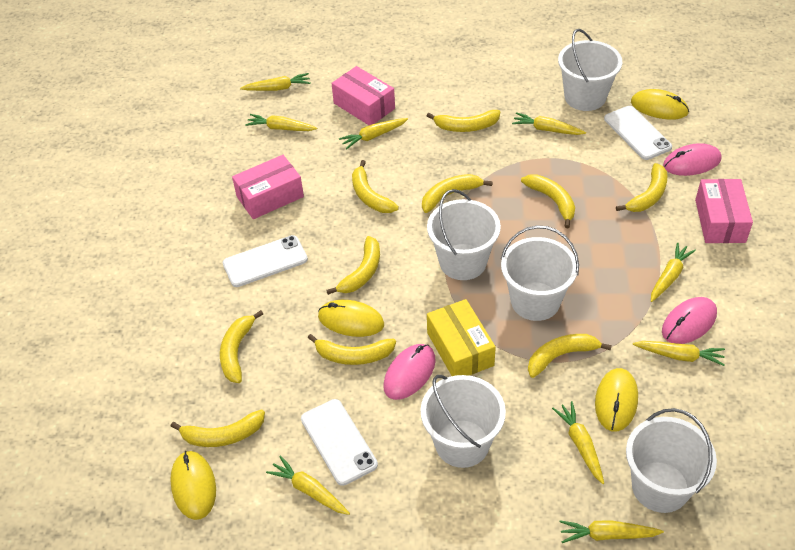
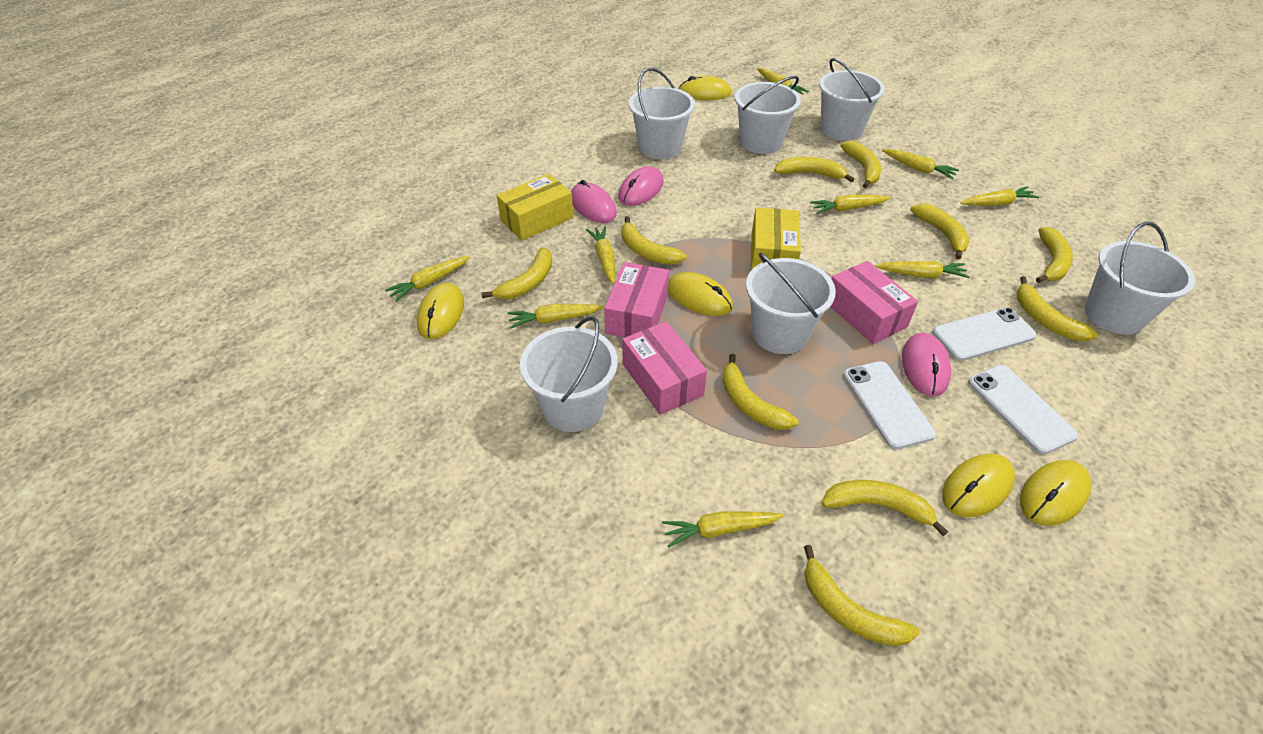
white bucket: [421,375,506,468] [427,189,501,280] [501,225,579,321] [558,29,622,111] [626,408,717,513] = 5 -> [520,316,618,432] [629,68,695,159] [735,76,801,154] [746,252,836,354] [819,58,885,141] [1085,222,1195,335] = 6
yellow box: [427,299,496,376] = 1 -> [496,174,573,241] [751,207,801,270] = 2
yellow mouse: [170,451,216,520] [318,300,384,337] [595,368,638,431] [631,89,689,120] = 4 -> [417,283,464,340] [668,272,733,316] [678,76,732,100] [942,454,1015,517] [1020,460,1091,526] = 5

